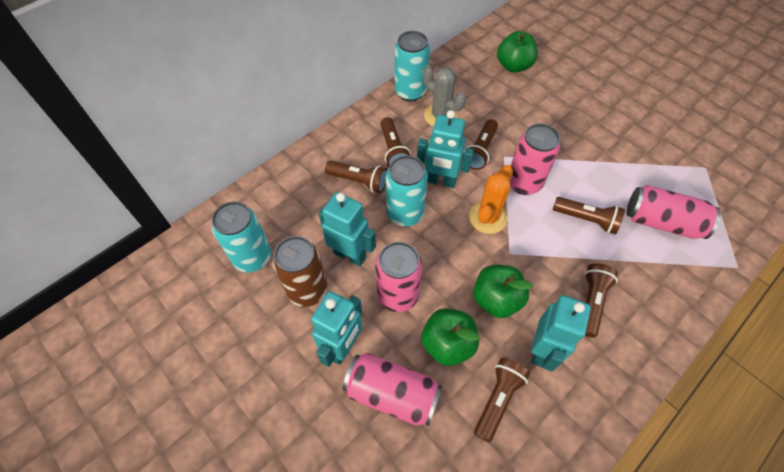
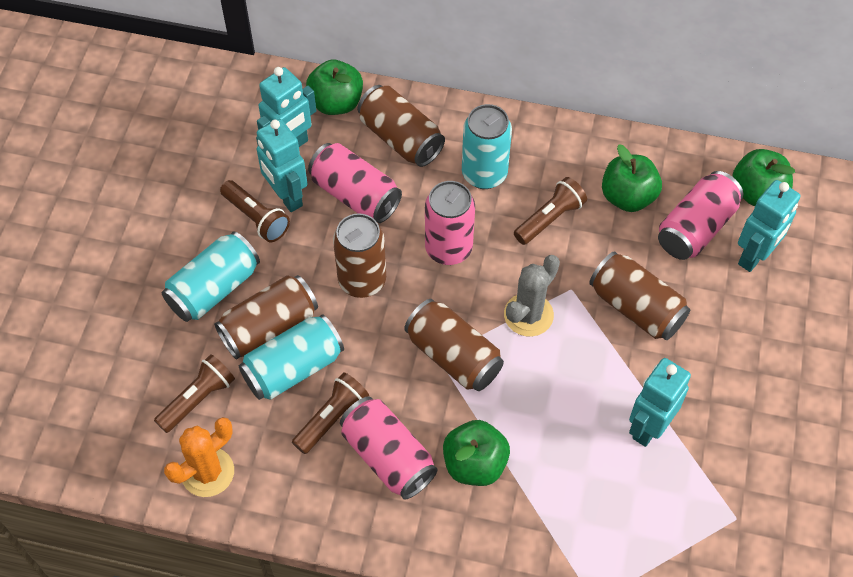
brown can: [273,236,327,307] = 1 -> [214,275,318,360] [333,213,386,298] [357,85,445,167] [404,299,504,391] [589,251,691,340] = 5
brown flashlight: [325,161,387,193] [380,117,411,167] [462,119,498,170] [474,358,530,443] [553,197,625,235] [585,263,618,338] = 6 -> [154,354,235,433] [220,180,290,242] [292,372,369,454] [514,177,587,245] = 4
green apple: [421,308,479,366] [473,265,533,318] [497,31,538,73] = 3 -> [306,59,363,115] [443,420,510,486] [602,145,662,212] [732,149,795,206] = 4

